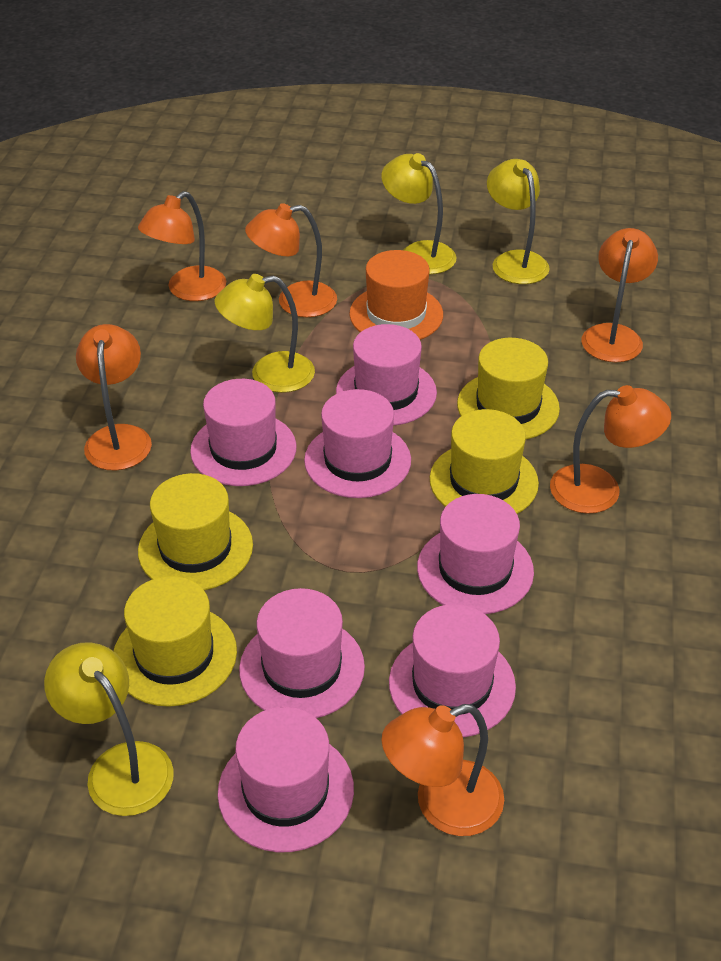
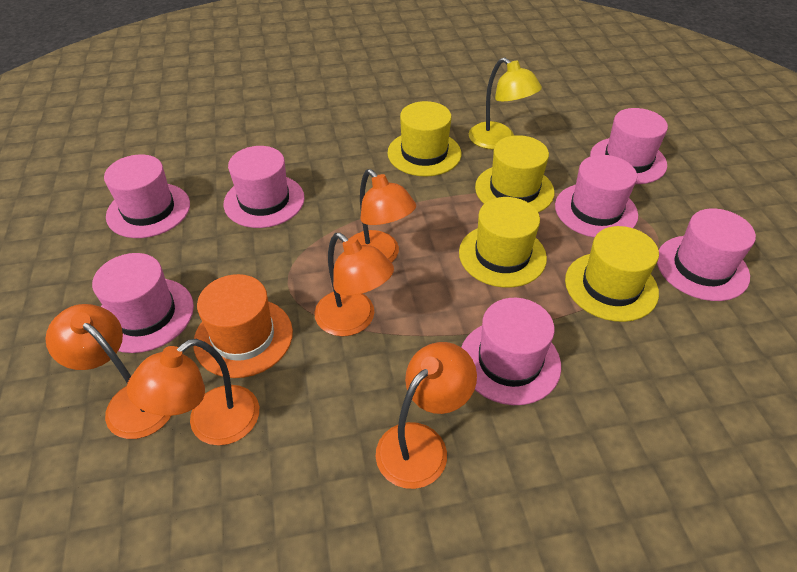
orange lamp: [76,324,152,471] [138,191,226,301] [245,203,337,317] [381,704,504,836] [550,385,671,514] [581,228,658,362] = 6 -> [45,304,171,439] [127,339,259,445] [314,233,394,336] [351,169,416,263] [376,342,477,489] = 5
yellow lamp: [44,642,174,816] [215,274,315,393] [381,153,456,274] [487,159,549,284] = 4 -> [469,57,542,149] = 1

